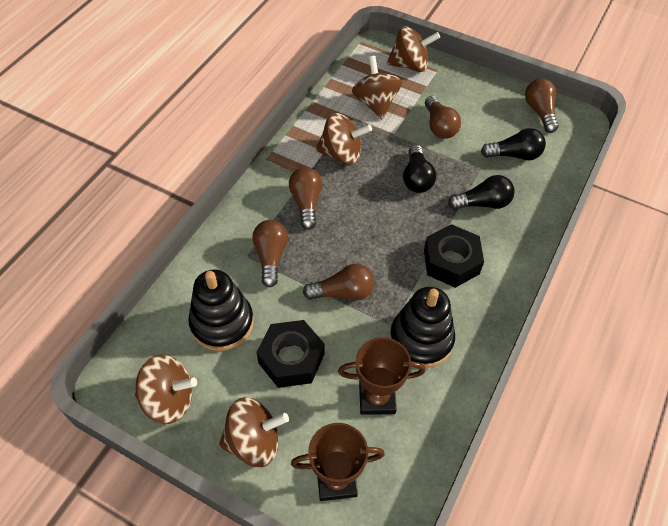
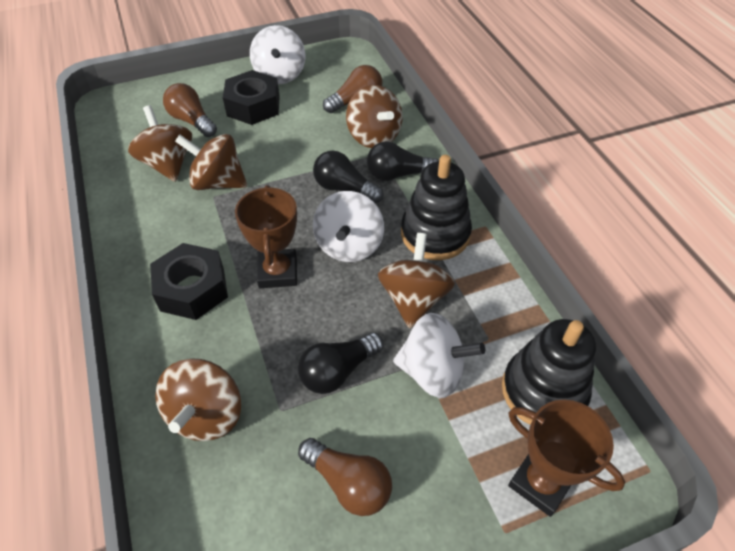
brown light bulb: [252,220,288,287] [289,167,322,230] [303,264,374,300] [425,96,461,139] [525,78,559,133] = 5 -> [163,83,217,137] [298,438,392,516] [323,65,382,113] = 3
white spinning top: none = 0 -> [250,25,305,84] [313,191,384,262] [393,313,485,398] = 3

